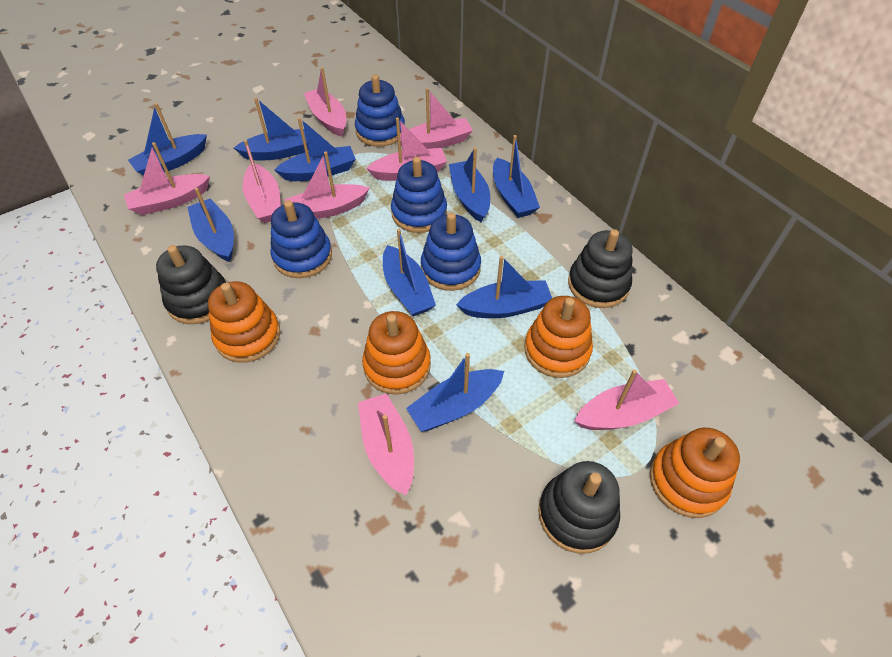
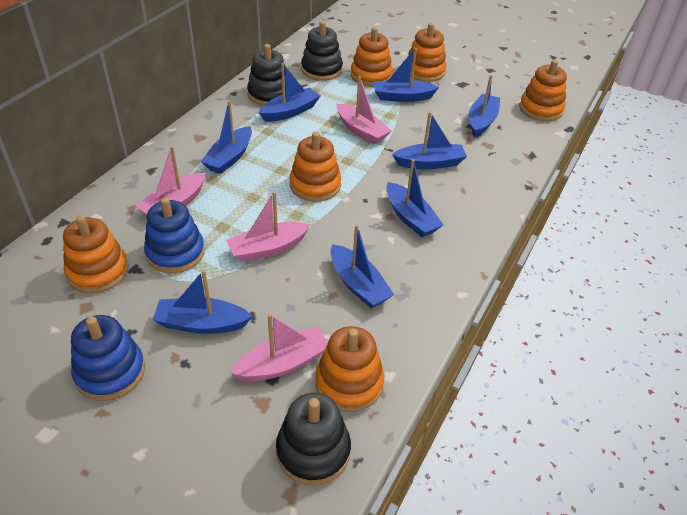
blue boat: [128,103,207,175] [187,188,234,262] [234,98,309,160] [274,117,356,181] [383,229,436,316] [406,353,504,432] [449,147,490,222] [456,256,552,318] [493,135,540,218] = 9 -> [153,270,252,334] [201,101,252,174] [259,63,320,122] [331,224,394,308] [374,48,439,102] [386,159,443,237] [392,112,467,169] [469,75,500,138] = 8
blue stacking toy: [270,200,332,278] [355,75,405,147] [391,157,447,233] [421,212,481,291] = 4 -> [71,315,145,401] [144,197,205,273] = 2
orange stacking toy: [208,281,281,363] [362,311,431,395] [525,296,593,378] [650,428,740,518] = 4 -> [63,215,128,293] [290,132,341,202] [315,326,384,412] [351,27,393,87] [408,23,447,82] [519,60,567,121] = 6
pink boat: [124,142,210,215] [243,140,281,223] [285,151,370,219] [304,67,347,137] [358,393,414,495] [366,118,447,181] [396,88,473,149] [575,370,680,430] = 8 -> [136,146,206,215] [226,191,311,262] [231,314,328,381] [337,76,392,145] = 4

